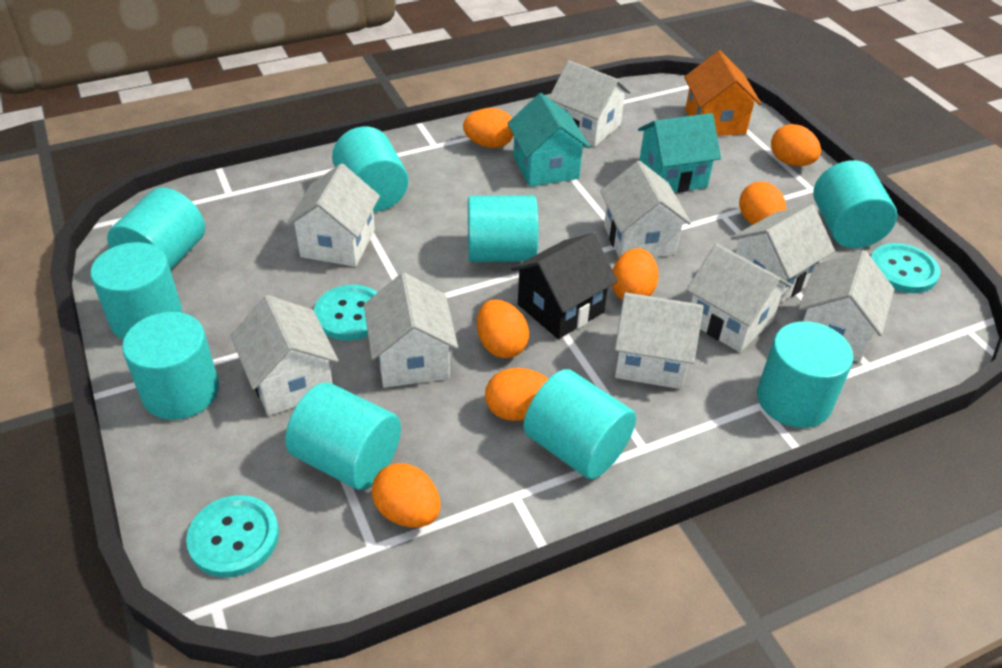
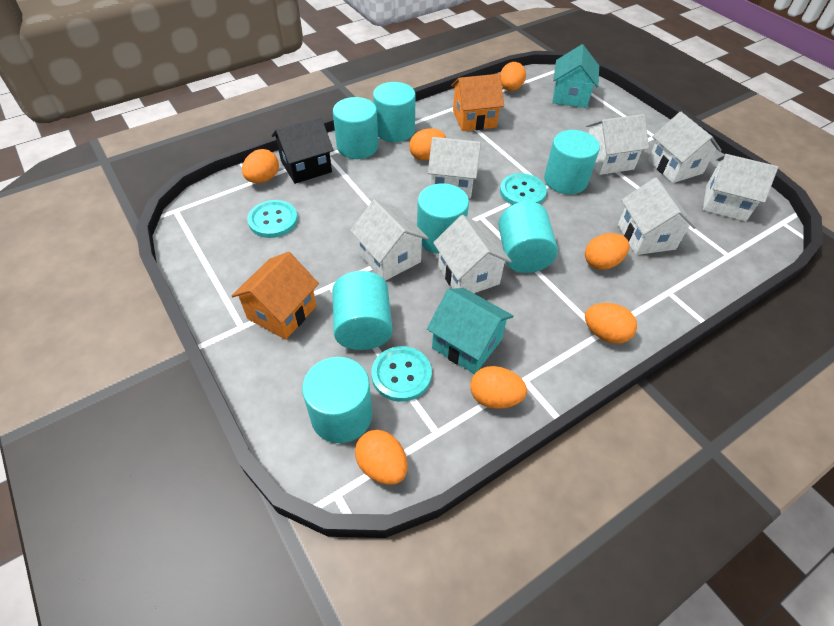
orange house: [684,51,761,136] = 1 -> [231,252,319,340] [451,74,504,131] = 2
turquoise cylinder: [90,242,183,340] [107,187,205,270] [122,312,219,420] [285,382,401,490] [332,127,408,212] [468,195,538,262] [523,369,636,479] [757,321,854,428] [813,160,897,248] = 9 -> [302,357,372,443] [332,271,393,350] [333,97,378,159] [373,82,416,142] [417,183,469,254] [498,201,558,273] [544,130,600,194] = 7
white house: [231,295,339,416] [286,163,380,267] [364,272,458,388] [549,60,631,147] [600,161,691,258] [615,292,704,389] [686,243,792,352] [731,204,835,303] [799,250,894,362] = 9 -> [350,199,428,281] [428,137,481,199] [433,215,512,293] [586,114,649,175] [618,177,696,255] [648,112,722,183] [703,154,778,222] = 7

